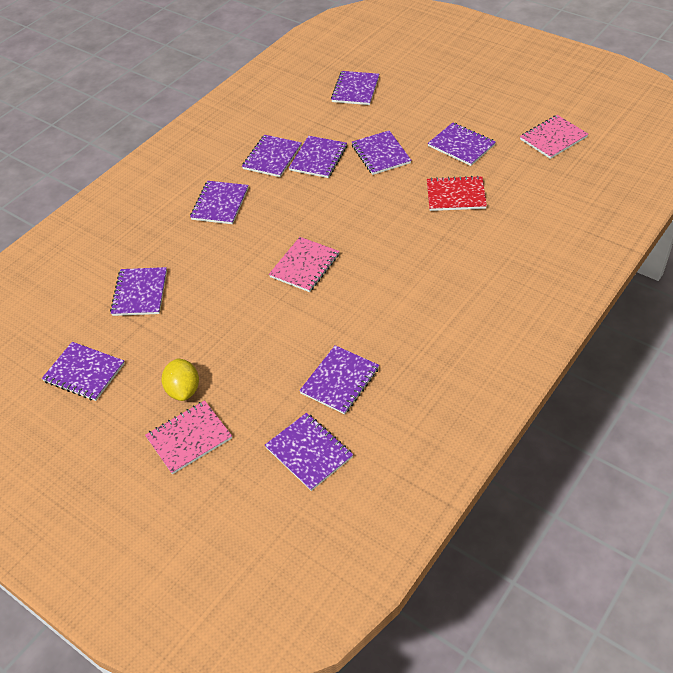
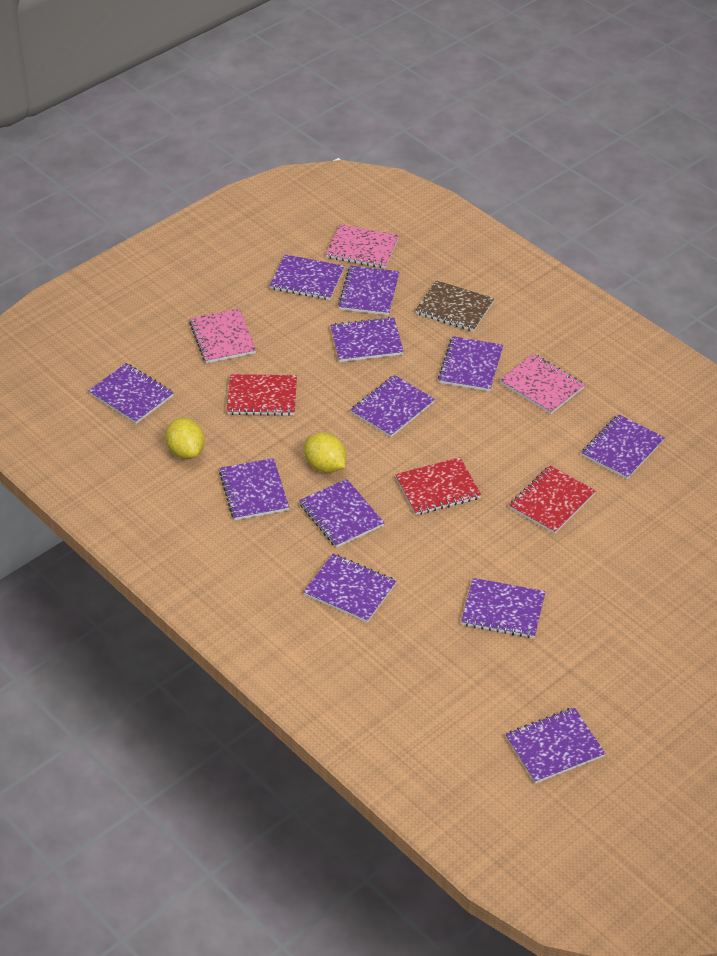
brown notebook: none = 0 -> [415,280,494,332] = 1
purple notebook: [42,342,125,401] [110,267,167,316] [190,181,248,224] [242,135,302,177] [265,413,353,491] [289,136,347,178] [299,345,379,414] [331,71,379,105] [352,130,412,175] [428,122,496,166] = 10 -> [88,363,174,424] [219,458,289,520] [269,254,345,300] [299,479,385,548] [303,554,396,623] [330,317,404,362] [338,266,400,315] [350,375,435,437] [438,336,503,391] [461,578,546,638] [505,707,605,784] [581,414,665,479] = 12
red notebook: [427,176,487,211] = 1 -> [227,374,297,416] [395,457,481,515] [509,466,596,534] = 3
yellow lemon: [162,358,199,401] = 1 -> [165,418,205,459] [304,432,346,473] = 2

